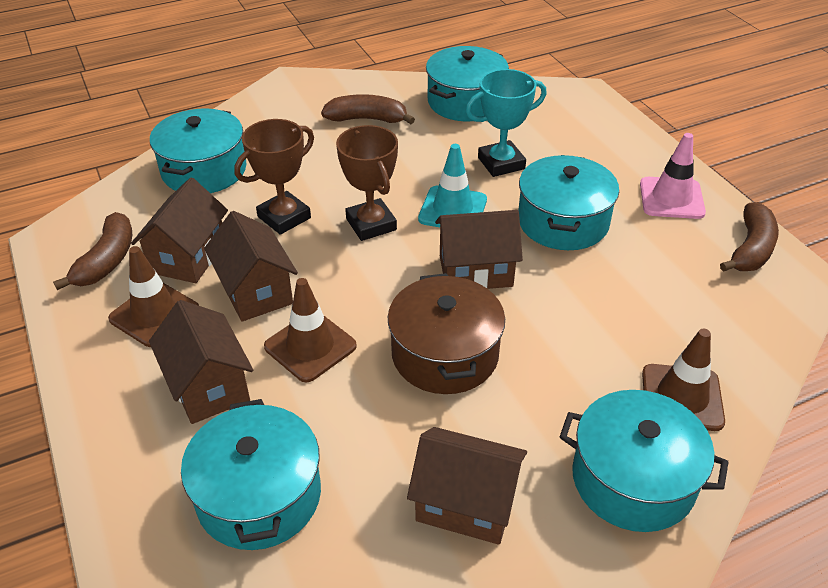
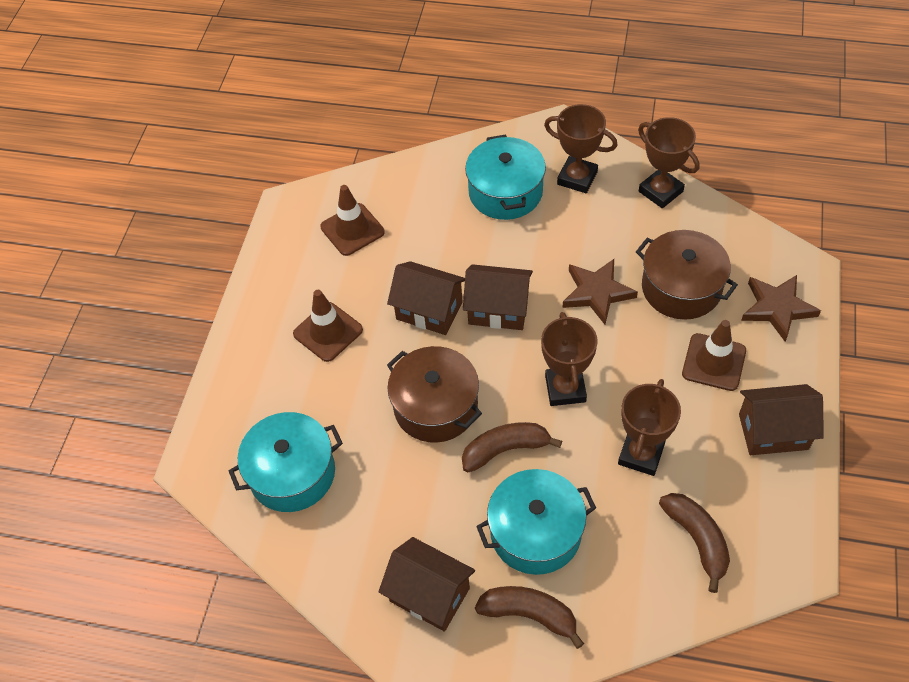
brown house: [131,178,228,283] [149,300,253,424] [204,211,298,322] [407,427,527,545] [435,210,523,289] = 5 -> [378,537,475,632] [387,261,465,335] [463,264,533,330] [739,384,824,455] = 4
brown pot: [388,273,505,394] = 1 -> [387,346,482,443] [636,230,738,320] = 2
brown star: none = 0 -> [563,259,638,325] [741,275,821,342] = 2
brown trophy: [234,119,314,235] [336,125,398,241] = 2 -> [541,312,598,406] [544,104,617,193] [618,379,681,476] [638,117,699,209] = 4
pink traffic cone: [640,133,706,219] = 1 -> none = 0
turquoise pot: [150,108,247,193] [181,399,321,550] [426,46,509,122] [518,155,619,250] [560,390,728,532] = 5 -> [229,412,343,512] [465,135,546,220] [476,469,596,575] = 3
turquoise traffic cone: [418,144,487,227] = 1 -> none = 0
turquoise trophy: [465,69,547,177] = 1 -> none = 0

